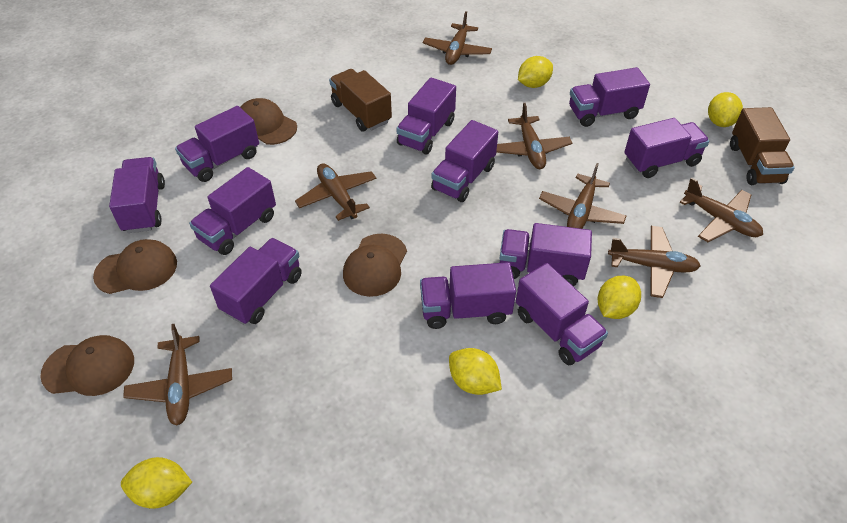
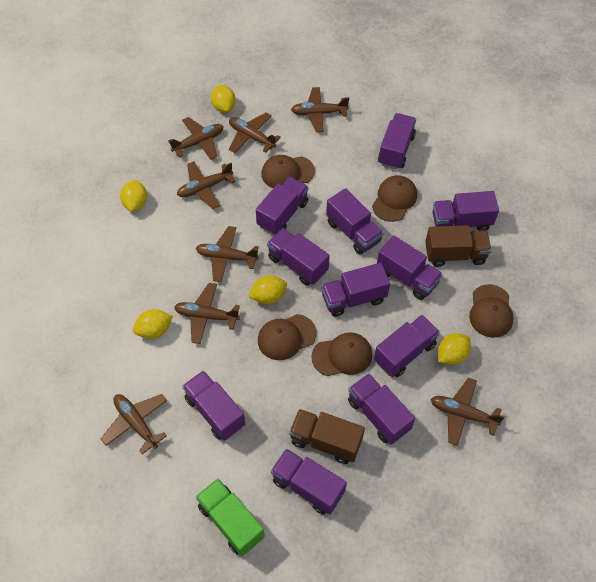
brown cap: [40,335,134,396] [93,239,177,294] [240,98,297,145] [343,234,407,297] = 4 -> [258,314,317,360] [261,155,315,188] [311,332,372,376] [372,175,417,222] [469,284,514,338] = 5
brown plane: [123,324,232,425] [295,163,376,221] [422,11,492,65] [496,103,572,169] [539,163,627,229] [608,226,701,298] [680,177,763,242] = 7 -> [101,394,167,454] [168,117,223,160] [174,283,240,344] [177,161,236,209] [196,226,259,282] [229,112,281,153] [291,87,349,132] [431,378,505,446] = 8
green truck: none = 0 -> [196,478,265,556] = 1

